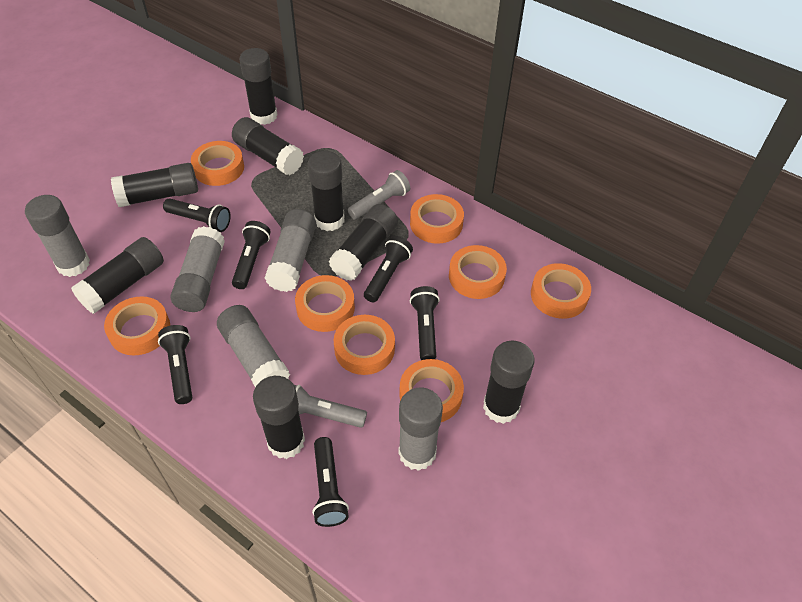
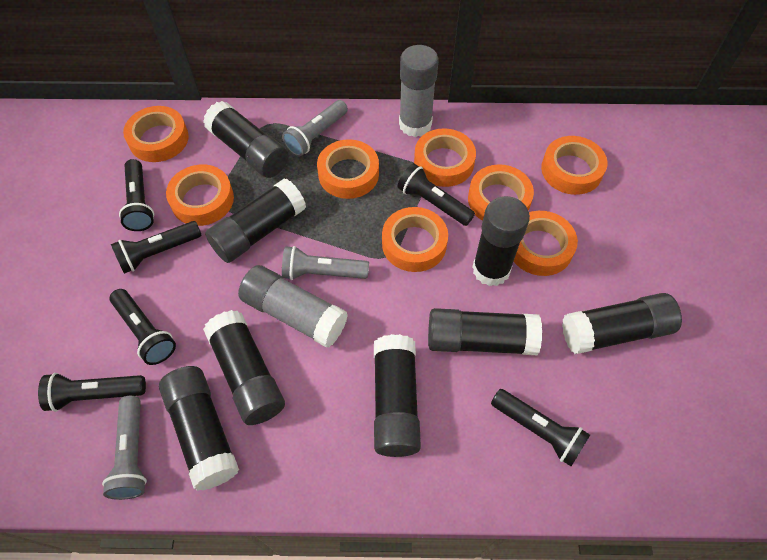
grey flashlight: [294,385,367,428] [348,170,410,220] = 2 -> [102,396,147,500] [282,100,348,157] [282,246,369,280] = 3
grey glue stick: [25,195,90,277] [171,226,225,312] [217,305,290,388] [265,209,316,292] [398,388,443,471] = 5 -> [238,265,348,348] [399,45,438,137] = 2

